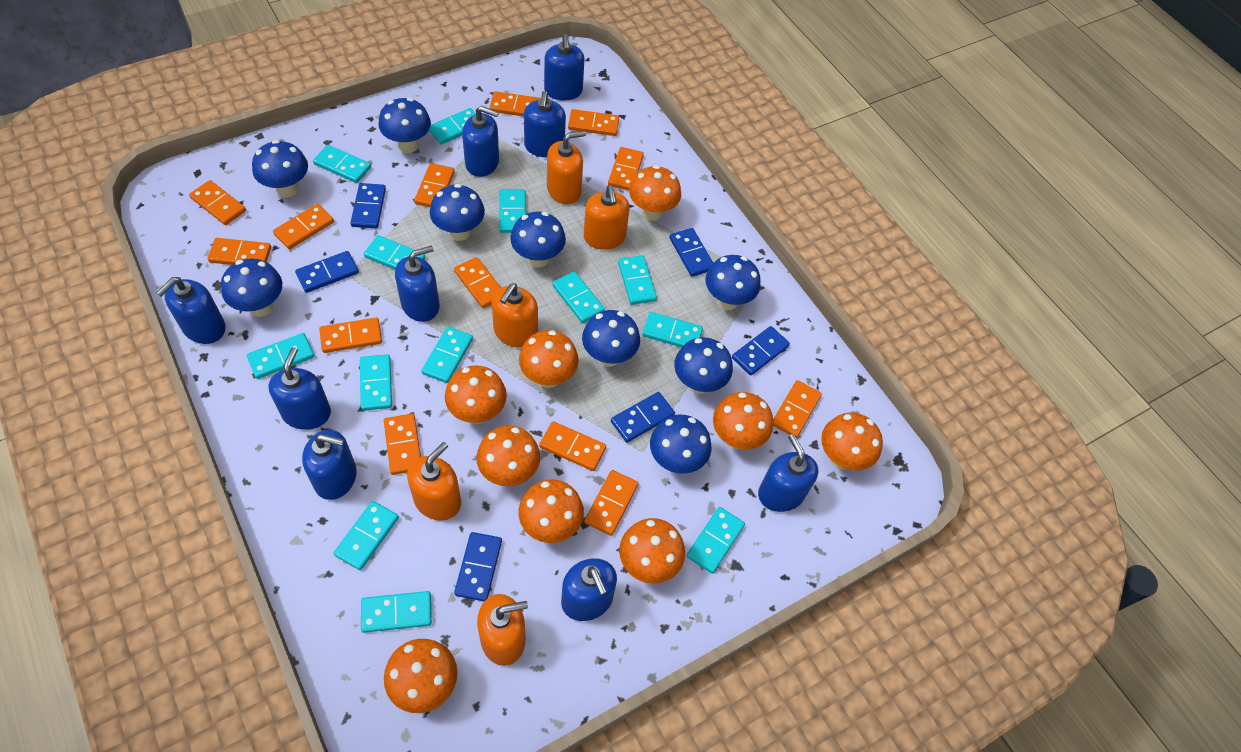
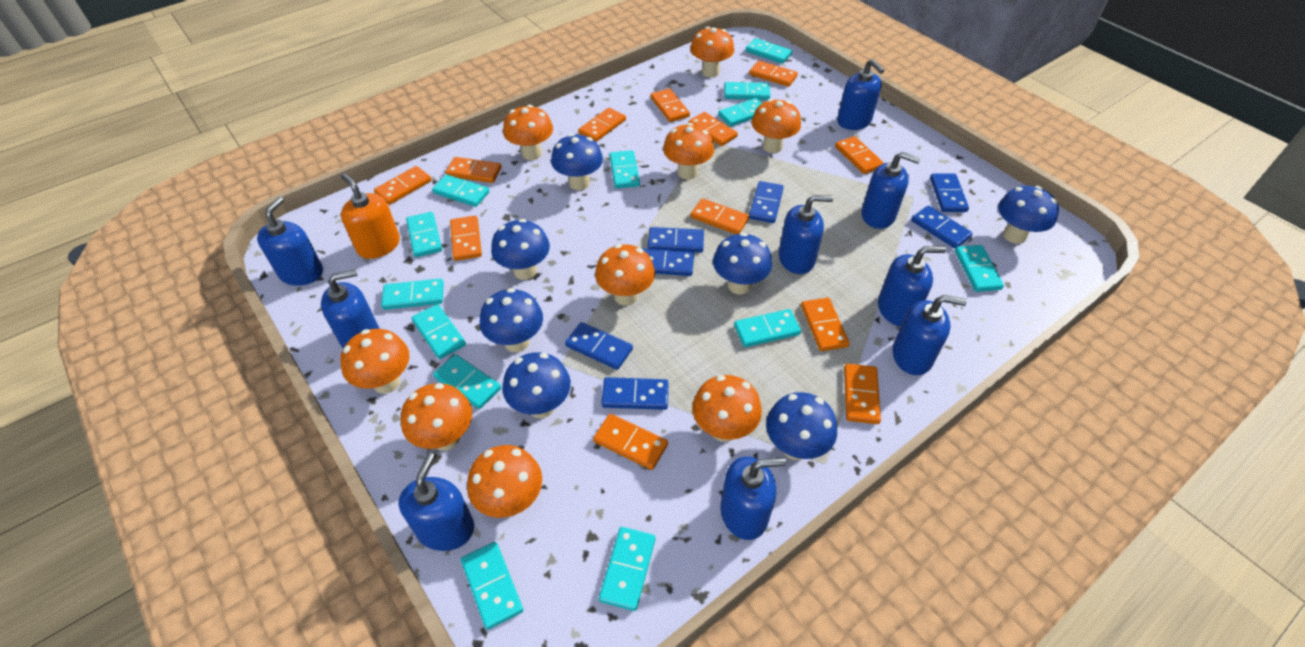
blue domino: [295,251,359,293] [350,183,386,228] [454,532,502,601] [611,392,675,443] [669,228,713,277] [732,326,790,376] = 6 -> [565,322,633,370] [601,377,669,410] [641,248,694,276] [648,227,704,253] [749,181,784,223] [911,205,973,249] [930,173,969,212] = 7
blue mushroom: [221,259,282,317] [252,140,308,198] [379,98,431,153] [430,184,485,241] [510,211,566,267] [582,310,640,367] [650,414,711,474] [674,337,733,394] [706,255,760,310] = 9 -> [480,288,543,352] [491,219,550,280] [503,352,571,418] [551,134,603,190] [713,232,772,294] [766,392,837,460] [998,186,1059,244] = 7
orange domino: [189,180,246,225] [207,238,271,265] [273,204,334,249] [319,318,382,353] [384,414,421,475] [414,163,455,207] [454,257,501,308] [489,91,541,116] [539,421,606,471] [568,109,619,136] [584,470,638,536] [608,147,644,190] [773,380,822,438] = 13 -> [374,166,432,205] [445,157,502,183] [450,216,482,261] [578,108,626,142] [593,414,668,470] [650,88,690,122] [688,112,738,146] [690,198,749,234] [749,61,798,87] [801,298,850,351] [835,136,884,174] [844,364,881,424] = 12
orange soap dispenser: [407,442,461,521] [477,594,528,666] [492,283,538,347] [547,131,586,204] [584,185,630,250] = 5 -> [341,173,400,259] = 1

